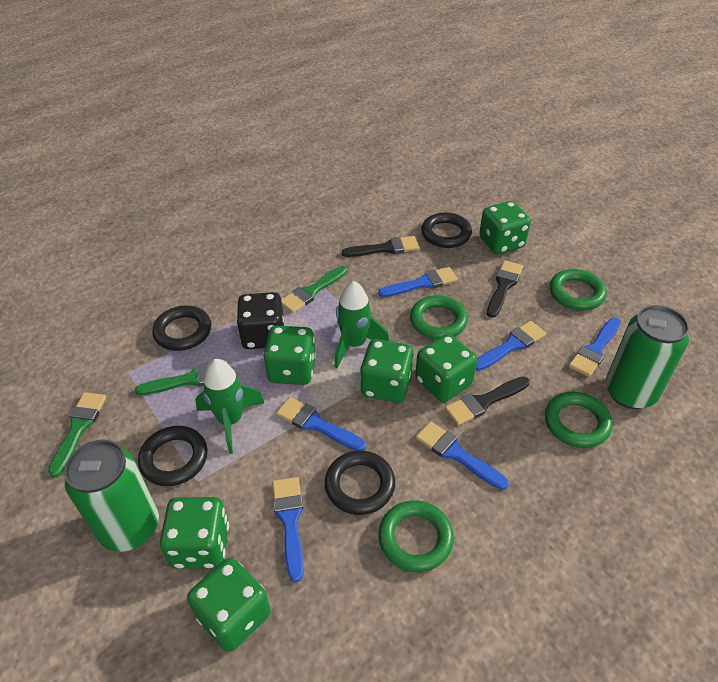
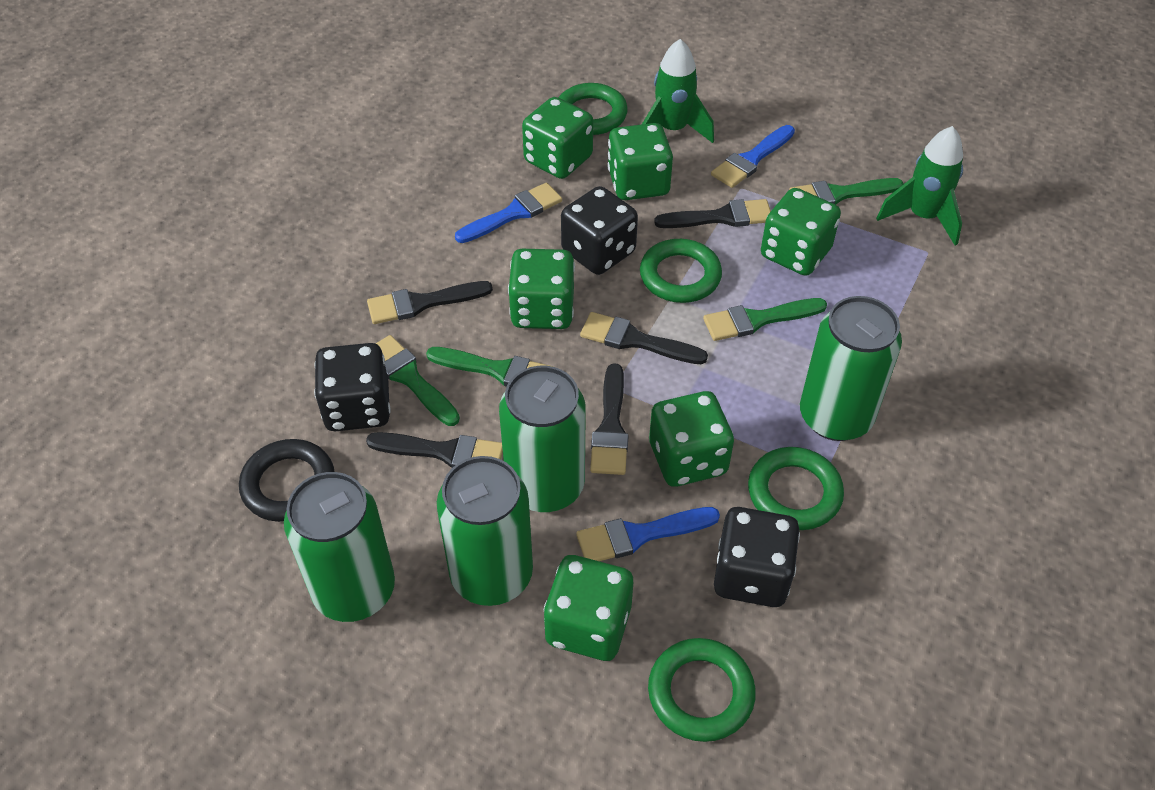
black brush: [342,236,419,257] [445,376,530,425] [487,260,523,318] = 3 -> [366,432,503,468] [367,281,493,324] [580,312,708,364] [590,363,629,475] [654,199,771,228] = 5
black dice: [237,292,284,349] = 1 -> [314,343,391,431] [561,186,638,275] [714,507,800,607] = 3
black ring: [138,426,208,486] [152,306,211,351] [325,451,395,515] [421,212,472,248] = 4 -> [239,439,334,522] = 1
blue brush: [272,477,304,582] [276,397,366,451] [378,267,458,297] [416,421,509,490] [476,321,546,371] [569,318,621,377] = 6 -> [455,183,562,243] [576,507,720,561] [711,125,795,188] = 3
green brush: [48,392,106,478] [135,360,227,395] [281,266,347,313] = 3 -> [376,335,460,426] [426,347,554,387] [703,298,827,341] [789,178,904,204] = 4
green can: [64,440,159,552] [605,305,689,409] = 2 -> [284,472,395,622] [437,456,533,606] [499,366,586,512] [800,296,902,441] = 4

